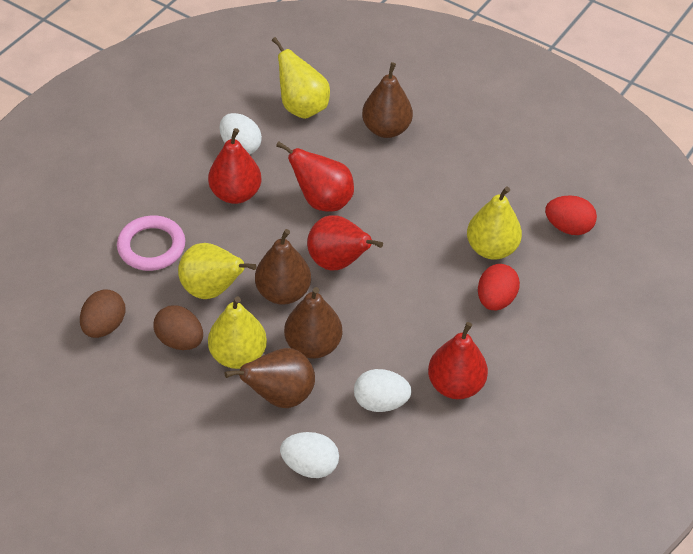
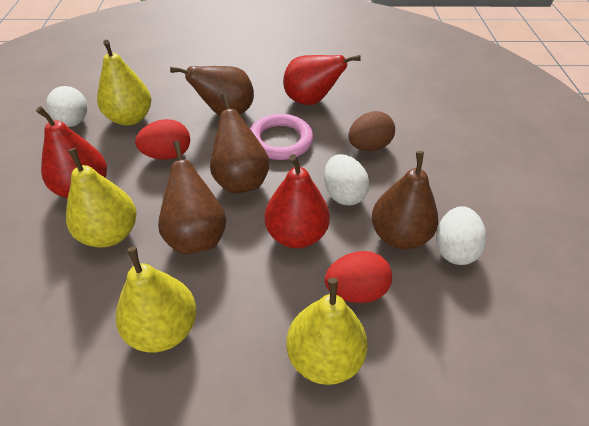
brown egg: [80,290,125,338] [154,305,203,350] = 2 -> [348,111,395,151] = 1
red pear: [208,128,261,204] [276,141,354,212] [307,215,383,271] [428,322,488,399] = 4 -> [36,106,107,198] [264,154,330,248] [283,55,361,105] = 3

